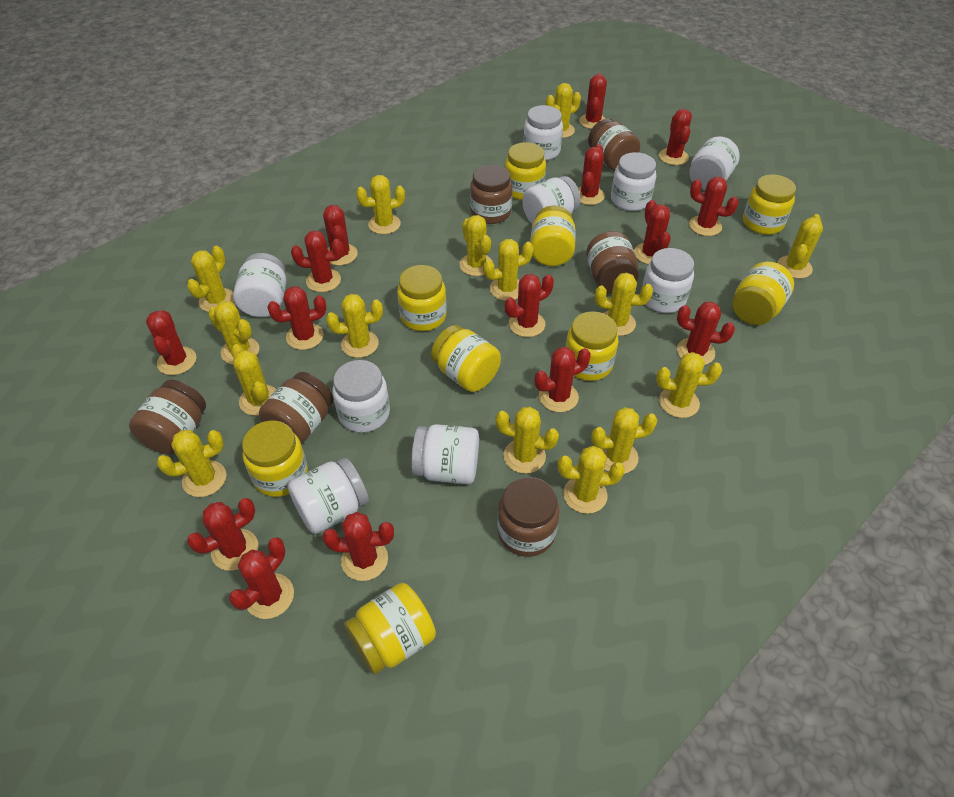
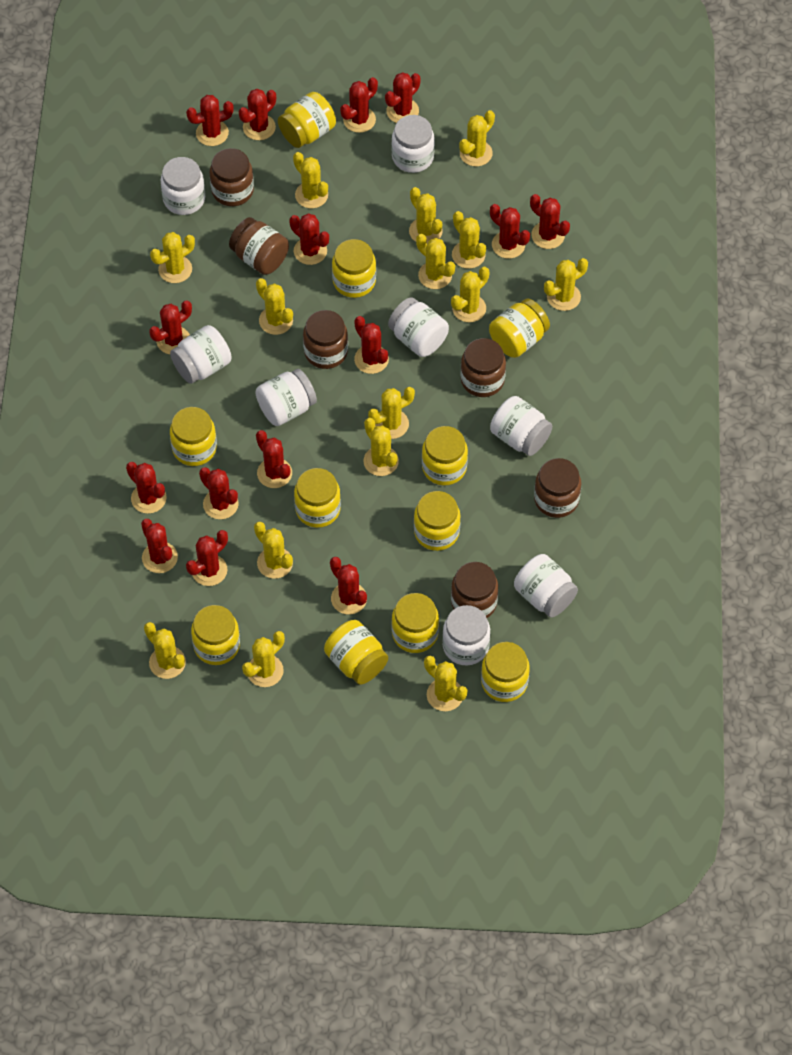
white jar: [233,253,286,317] [288,458,369,534] [332,360,390,433] [411,424,479,484] [522,176,581,224] [523,105,563,160] [611,152,656,211] [642,248,694,313] [689,136,740,190] = 9 -> [160,157,205,215] [170,325,232,384] [255,369,317,426] [388,297,449,357] [392,115,435,173] [442,605,490,665] [490,396,552,456] [514,554,578,618] = 8
yellow jar: [242,421,308,497] [344,583,436,675] [397,265,447,331] [431,325,501,392] [505,142,546,200] [530,205,576,266] [565,311,618,381] [732,262,794,325] [743,175,796,235] = 9 -> [170,407,217,466] [191,605,240,665] [278,92,336,148] [294,468,341,528] [324,620,388,685] [332,239,376,298] [392,593,439,653] [414,491,461,551] [422,426,468,486] [481,642,530,702] [489,298,550,358] = 11

